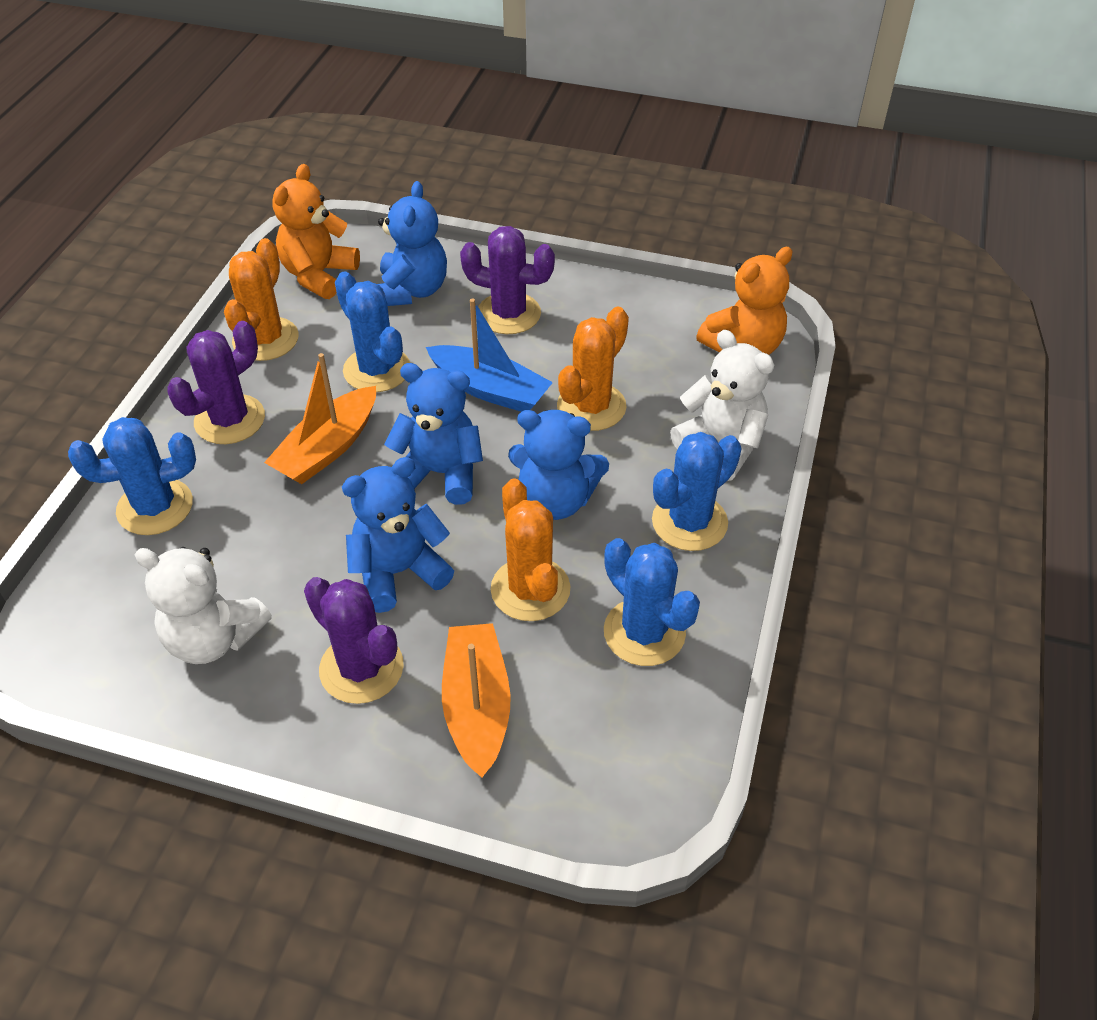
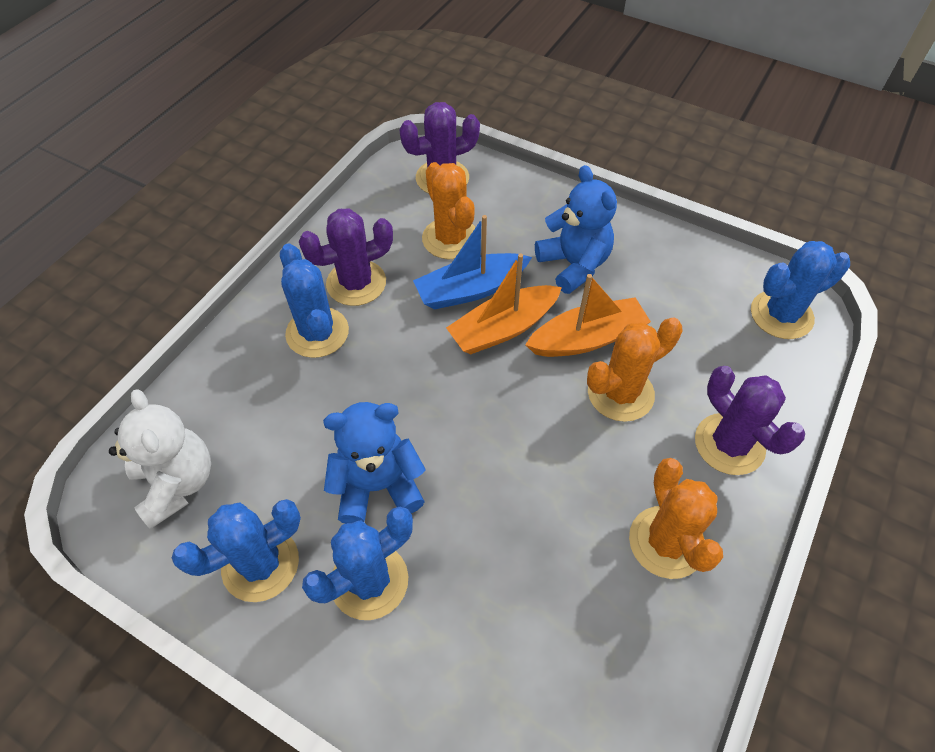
blue teddy bear: [342,457,454,613] [378,181,447,306] [384,363,483,505] [508,410,609,520] = 4 -> [323,402,425,524] [535,165,617,294] = 2
orange teddy bear: [272,164,360,299] [696,247,793,355] = 2 -> none = 0
white teddy bear: [134,547,272,664] [670,330,774,481] = 2 -> [109,389,211,529] = 1

